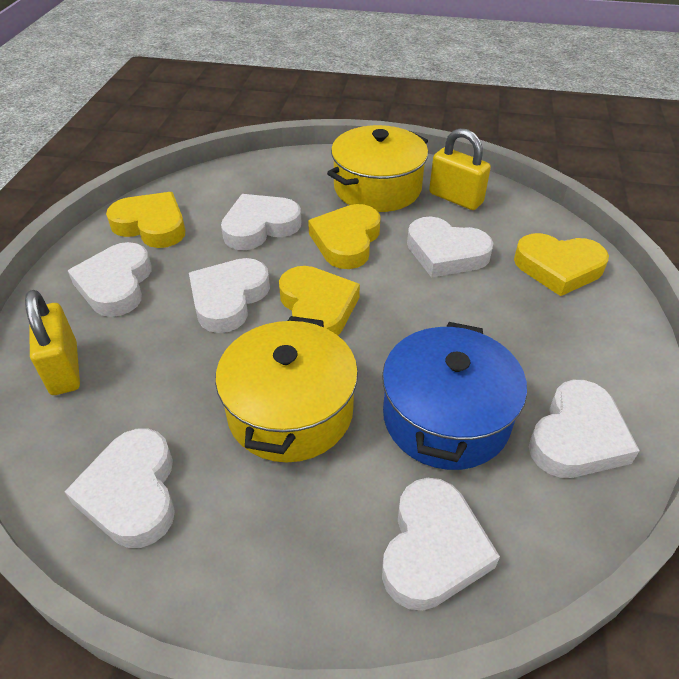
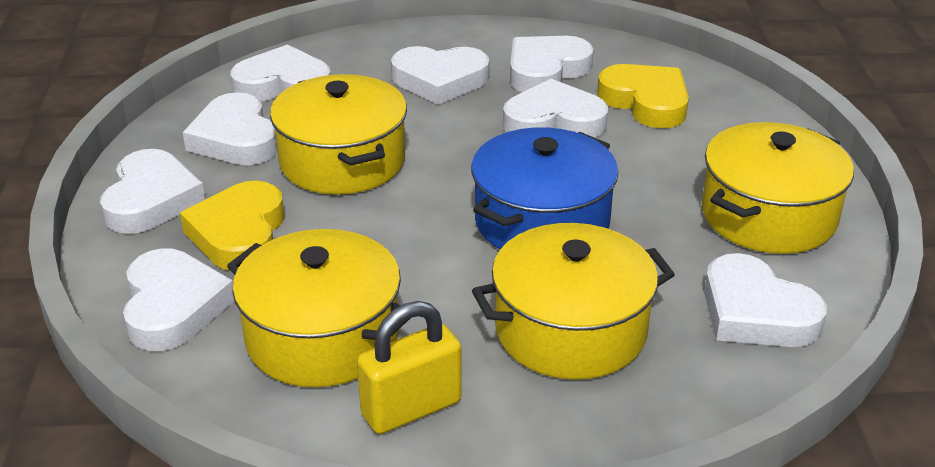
white heart: [65,428,175,548] [68,242,151,317] [189,258,270,333] [221,194,301,250] [382,478,500,611] [407,217,493,277] [529,380,640,478] = 7 -> [100,149,205,234] [123,248,234,351] [183,92,277,165] [230,44,331,101] [391,46,490,105] [503,79,608,138] [510,36,593,92] [704,253,827,347] = 8
yellow heart: [106,192,185,248] [279,266,360,335] [308,204,381,269] [514,233,609,296] = 4 -> [180,181,284,270] [597,64,689,128] = 2
yellow padlock: [25,290,80,395] [429,128,491,210] = 2 -> [357,301,462,434] = 1
yellow pot: [215,316,358,462] [327,125,428,212] = 2 -> [227,229,409,387] [270,74,407,195] [472,223,675,380] [702,122,854,254] = 4

